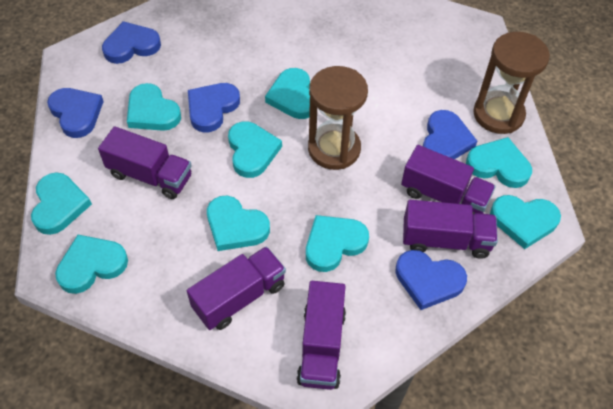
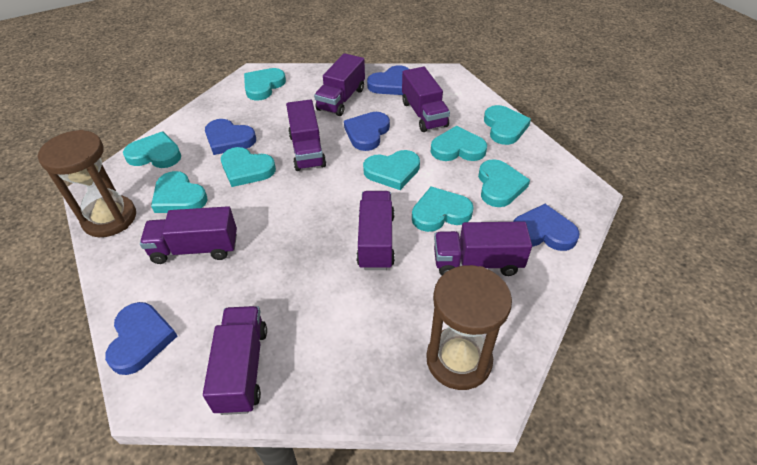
purple truck: [98,126,192,199] [187,246,286,330] [297,281,346,390] [401,145,496,214] [403,200,498,259] = 5 -> [140,206,237,264] [203,306,267,415] [286,99,326,171] [314,53,365,116] [356,191,395,270] [402,67,450,132] [434,222,532,276] = 7

